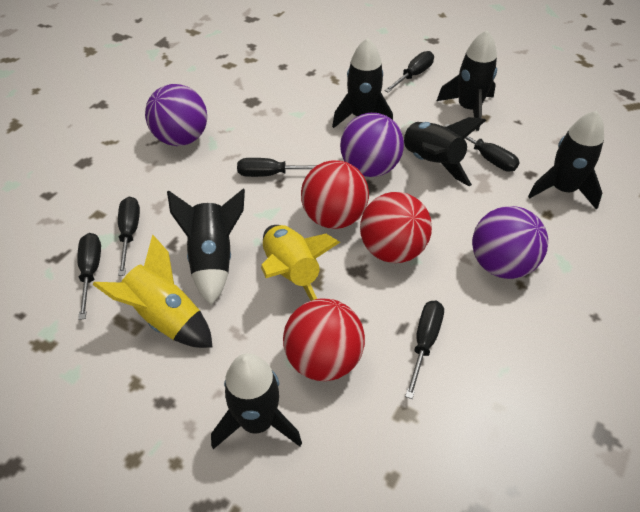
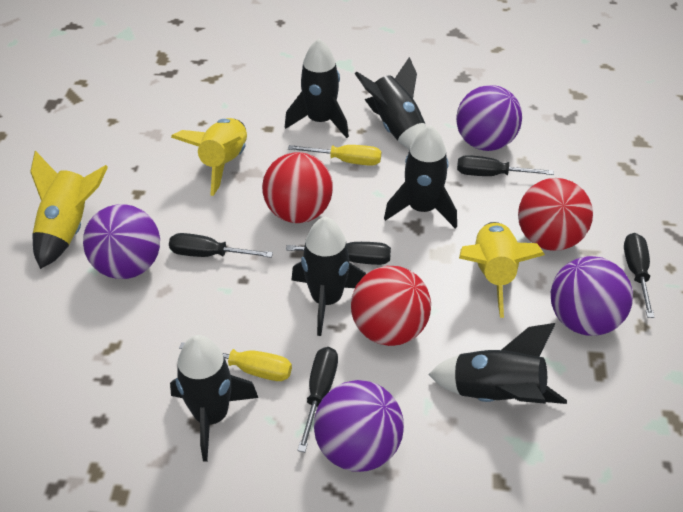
black screwdriver: [77,233,101,320] [118,197,140,276] [237,158,315,177] [384,51,434,93] [405,301,444,399] [444,124,520,172] = 6 -> [169,233,273,258] [286,242,391,265] [297,347,338,452] [457,155,554,176] [624,233,655,318] = 5
purple ball: [145,84,207,146] [340,113,404,177] [472,206,548,279] = 3 -> [83,204,160,279] [314,380,404,472] [456,85,522,151] [551,256,633,336] = 4
yellow rocket: [92,234,213,348] [261,225,340,301] = 2 -> [30,151,108,269] [171,118,247,196] [459,222,545,318] = 3
yellow screwdriver: none = 0 -> [179,342,292,381] [288,145,381,166] = 2

